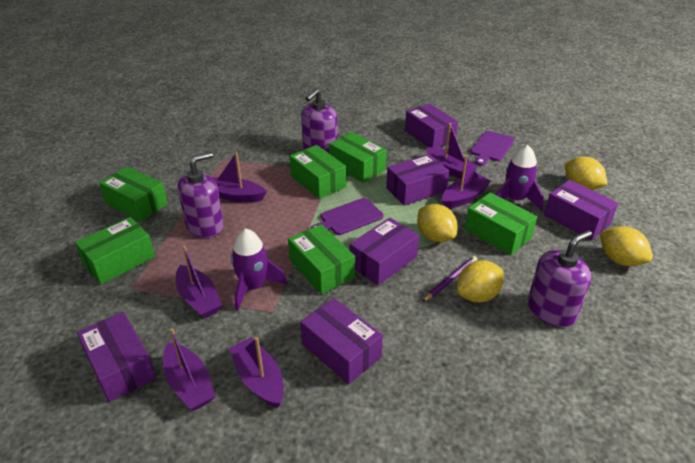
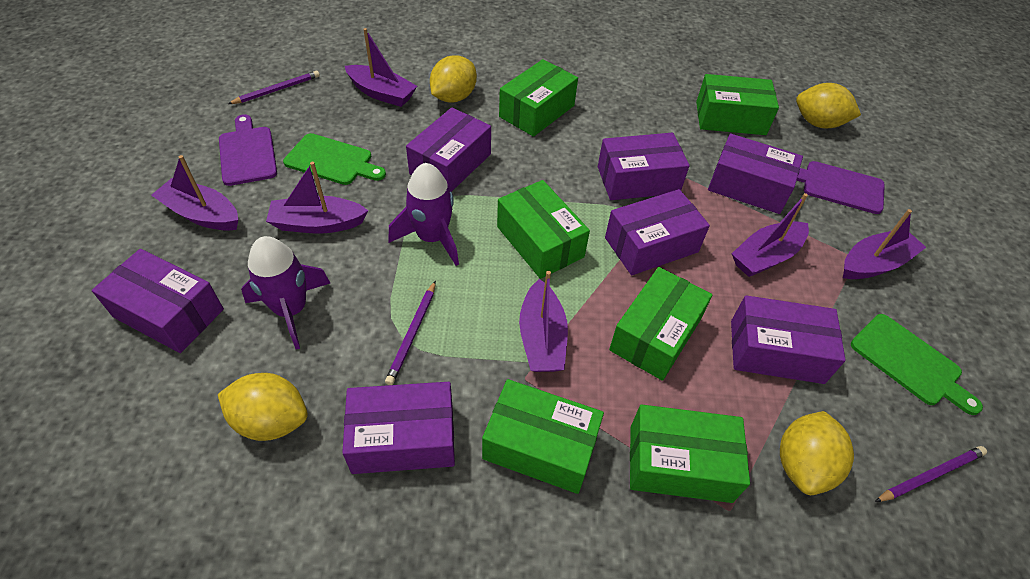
green cutting board: none = 0 -> [283,133,386,185] [851,314,983,415] = 2
purple box: [77,312,156,402] [300,298,383,384] [349,218,419,285] [386,154,449,206] [405,103,458,148] [544,180,618,240] = 6 -> [92,249,224,353] [342,382,455,474] [406,107,491,192] [598,133,690,200] [605,189,710,275] [708,134,803,214] [731,295,846,384] = 7
purple pencil: [423,256,477,302] = 1 -> [228,71,320,104] [385,281,436,385] [875,446,987,502] = 3
purple soap dispenser: [178,152,224,238] [301,88,338,153] [528,230,592,327] = 3 -> none = 0

